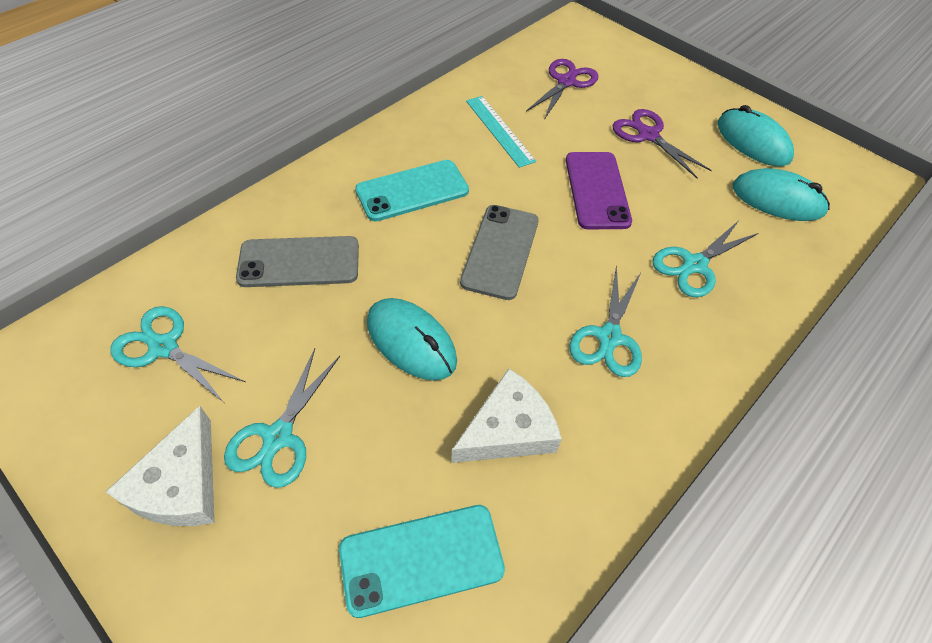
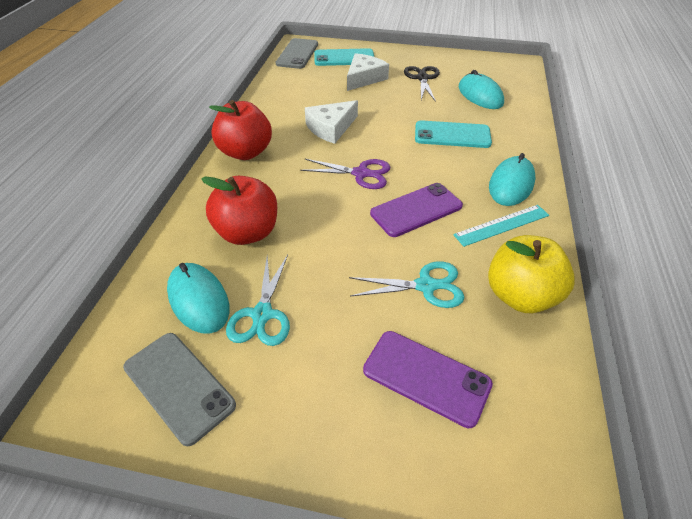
black scissors: none = 0 -> [404,66,440,102] = 1
purple phone: [566,152,632,229] = 1 -> [363,331,493,428] [370,183,463,237] = 2
purple scissors: [526,59,598,120] [613,109,712,179] = 2 -> [300,159,390,189] = 1
red apple: none = 0 -> [201,176,277,245] [209,100,272,160] = 2
turquoise scissors: [111,306,246,403] [224,348,340,488] [569,265,642,377] [653,221,759,297] = 4 -> [226,255,290,346] [349,261,464,308] = 2
yellow apple: none = 0 -> [488,235,575,313] = 1

